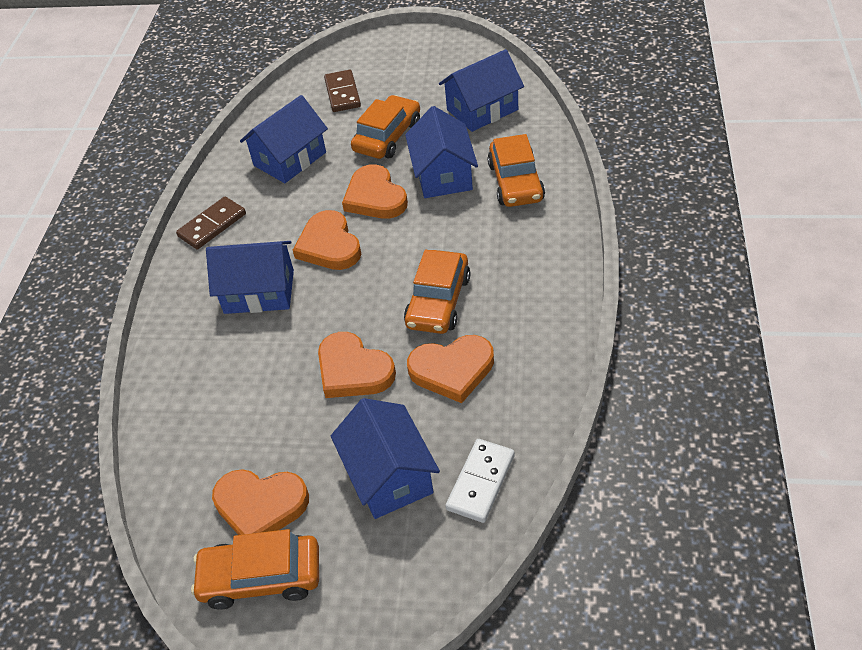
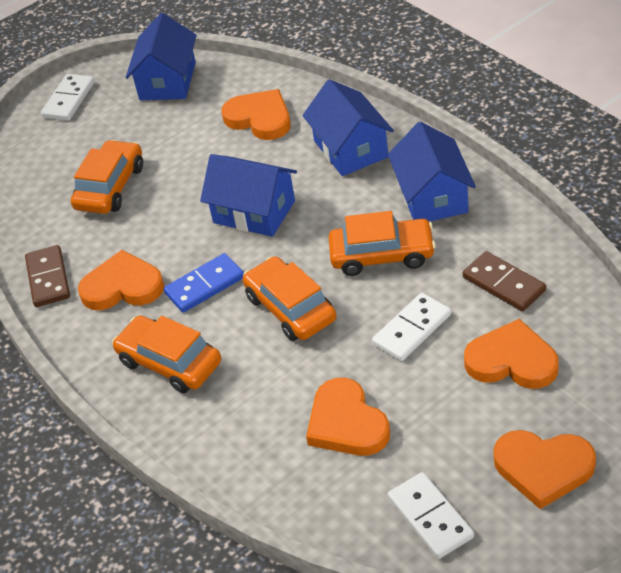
blue domino: none = 0 -> [164,253,244,313] = 1
blue house: [206,241,294,314] [240,95,328,183] [331,398,440,519] [405,106,478,198] [439,49,524,132] = 5 -> [126,13,197,100] [200,154,297,237] [302,79,394,176] [388,122,476,222] = 4
white domino: [445,439,515,523] = 1 -> [41,74,95,121] [372,293,451,361] [388,472,474,559] = 3

